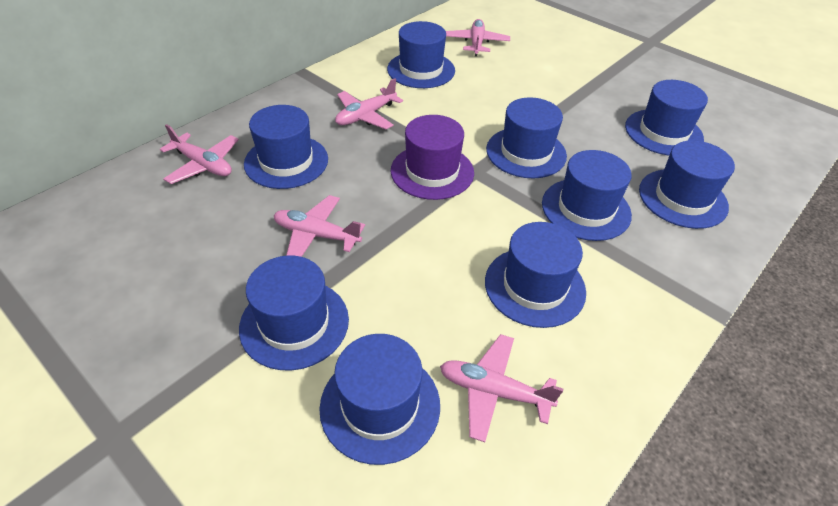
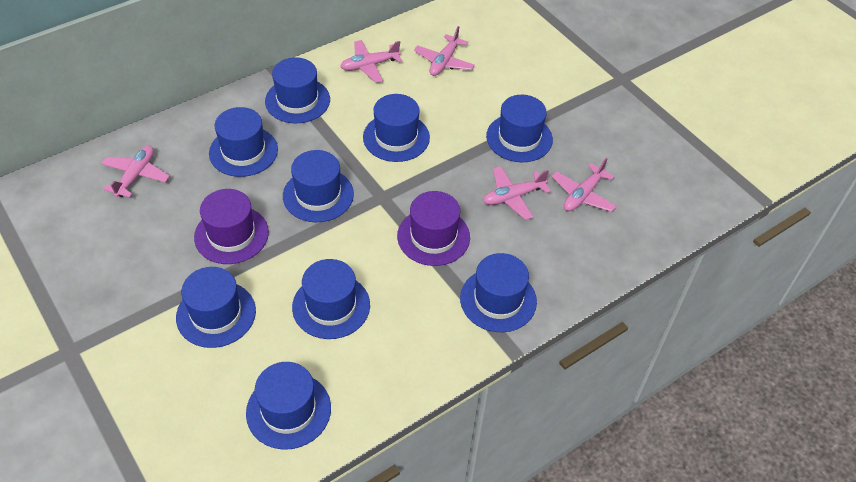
purple hat: [391,115,474,200] = 1 -> [194,189,269,264] [397,191,470,266] = 2

